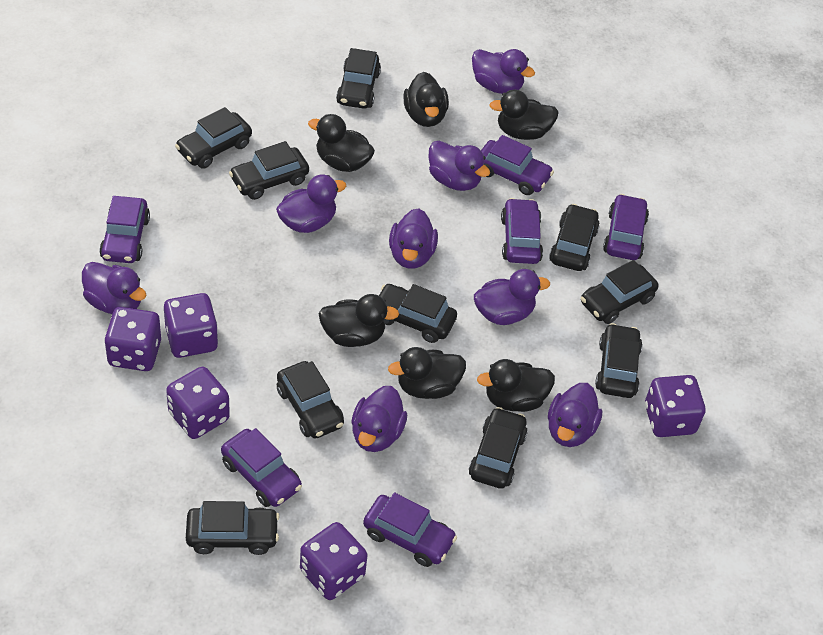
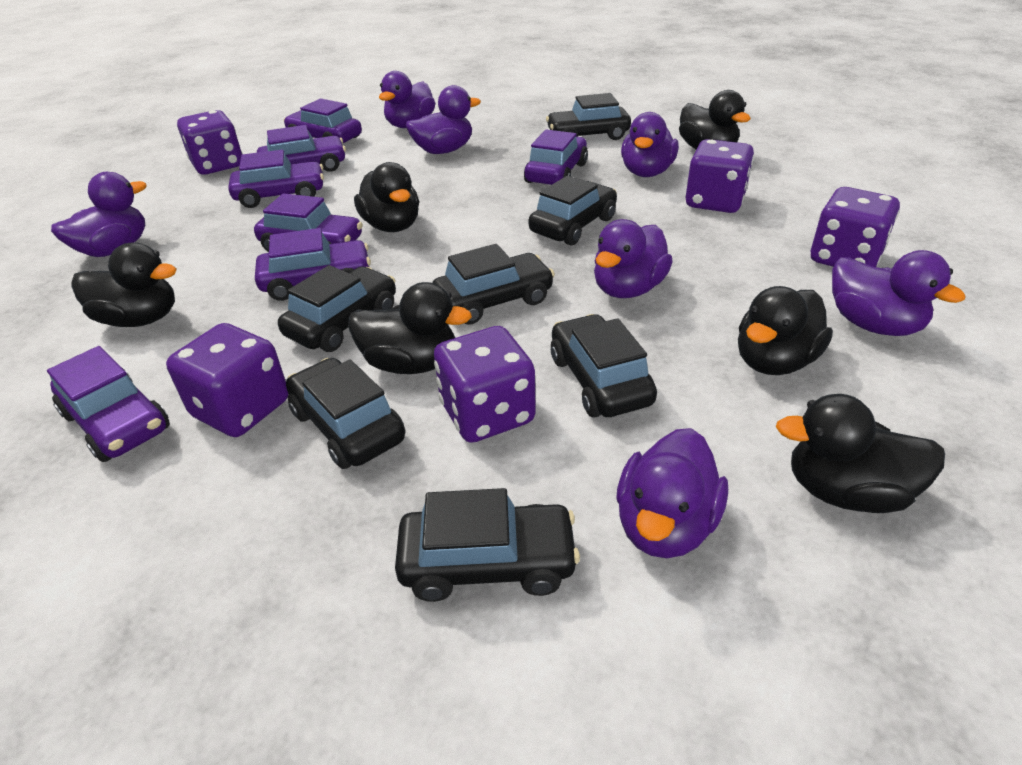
black car: [175,107,252,169] [186,501,280,555] [229,141,309,200] [277,361,344,438] [336,48,381,109] [379,284,457,343] [469,407,528,489] [549,204,600,271] [581,260,659,324] [595,323,642,398] = 10 -> [278,265,396,352] [286,358,405,469] [395,488,580,602] [432,244,555,325] [529,176,617,245] [546,93,631,140] [551,314,657,418] = 7
purple car: [99,196,150,263] [221,428,302,507] [363,492,457,567] [481,135,554,195] [501,198,543,264] [603,194,649,260] = 6 -> [47,346,170,462] [228,150,324,208] [254,193,363,252] [255,228,371,301] [257,125,346,172] [284,99,362,143] [524,130,588,185] = 7
purple duck: [82,262,147,314] [276,175,346,233] [351,386,407,452] [389,208,438,269] [428,141,490,191] [472,49,535,94] [474,269,550,325] [548,383,602,447] = 8 -> [51,172,147,257] [379,71,435,128] [406,85,481,154] [594,219,673,298] [616,428,728,558] [621,112,679,177] [832,250,966,336] = 7

